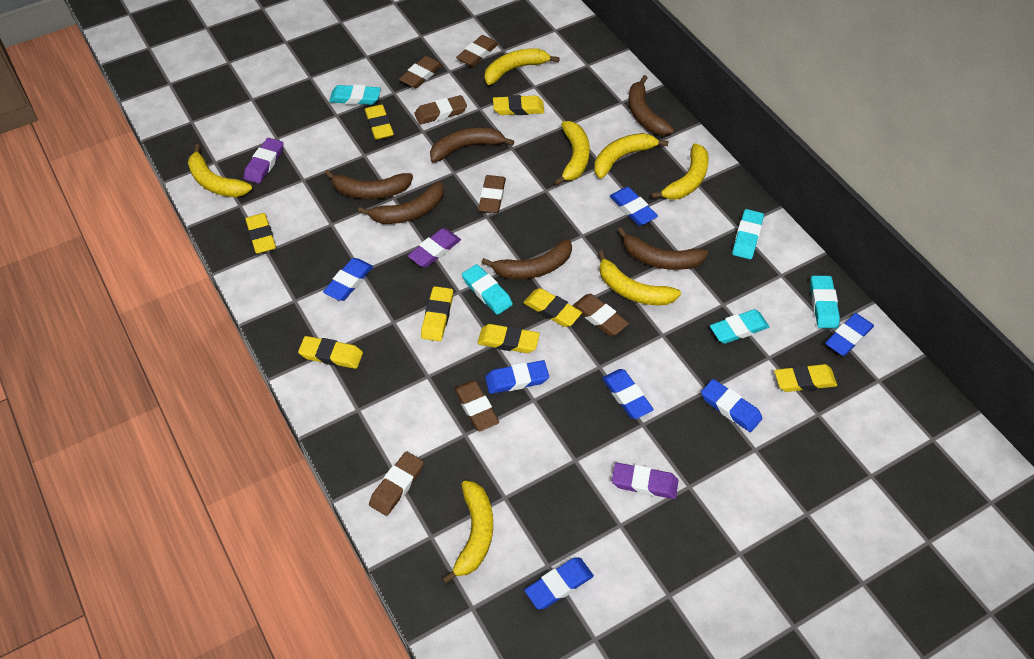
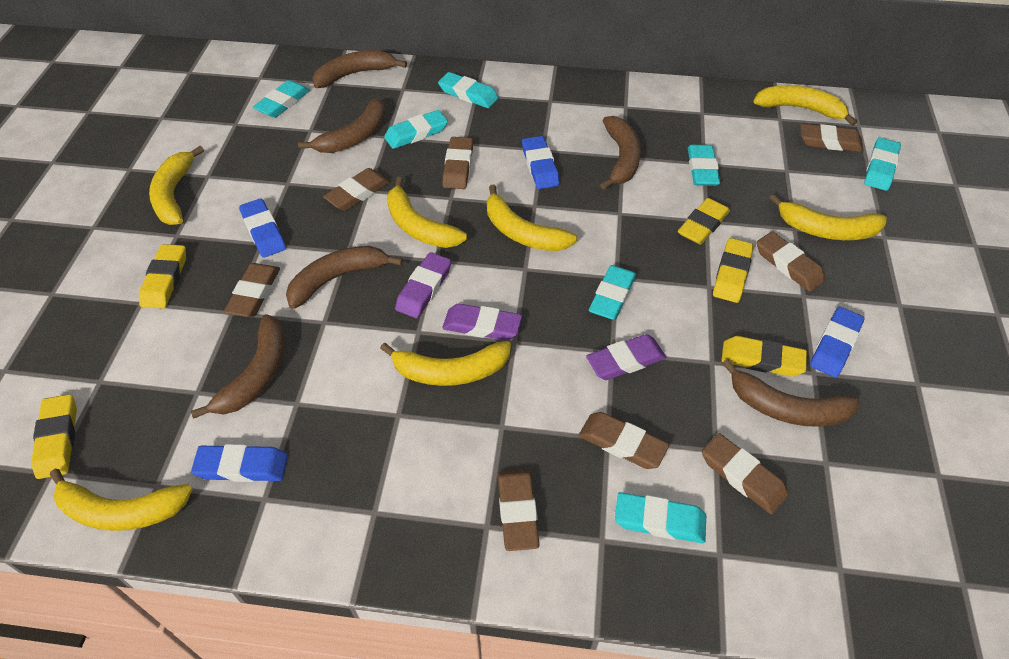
blue eraser: [323,258,373,301] [485,360,549,394] [525,557,594,609] [602,369,654,419] [610,187,658,226] [701,379,763,432] [825,313,874,356] = 7 -> [191,444,288,482] [239,198,286,258] [522,136,560,189] [810,307,864,378] = 4
brown eraser: [369,451,424,516] [399,56,443,88] [414,95,467,125] [454,380,499,431] [456,35,498,67] [478,175,506,213] [572,294,629,336] = 7 -> [224,263,280,317] [323,168,390,211] [442,137,473,189] [498,469,540,551] [579,412,669,469] [702,433,788,514] [756,231,825,292] [801,124,864,152] = 8
turquoise eraser: [329,85,381,105] [462,264,513,315] [710,309,769,344] [732,209,764,259] [810,276,840,328] = 5 -> [253,80,310,118] [384,110,448,149] [438,72,499,108] [589,265,636,320] [615,492,706,543] [688,145,720,186] [864,138,901,191] = 7
yellow eraser: [245,213,276,254] [298,336,363,369] [365,104,394,140] [421,286,453,341] [477,324,540,353] [493,95,544,115] [523,288,582,327] [774,364,837,392] = 8 -> [31,394,77,479] [139,244,186,309] [678,198,730,245] [713,238,754,303] [721,336,807,377] = 5

